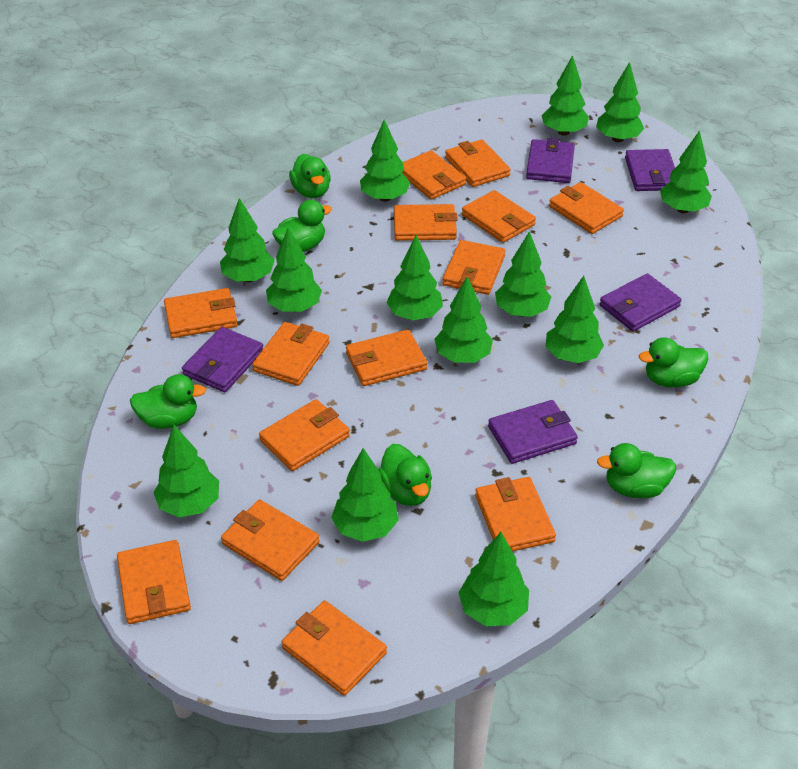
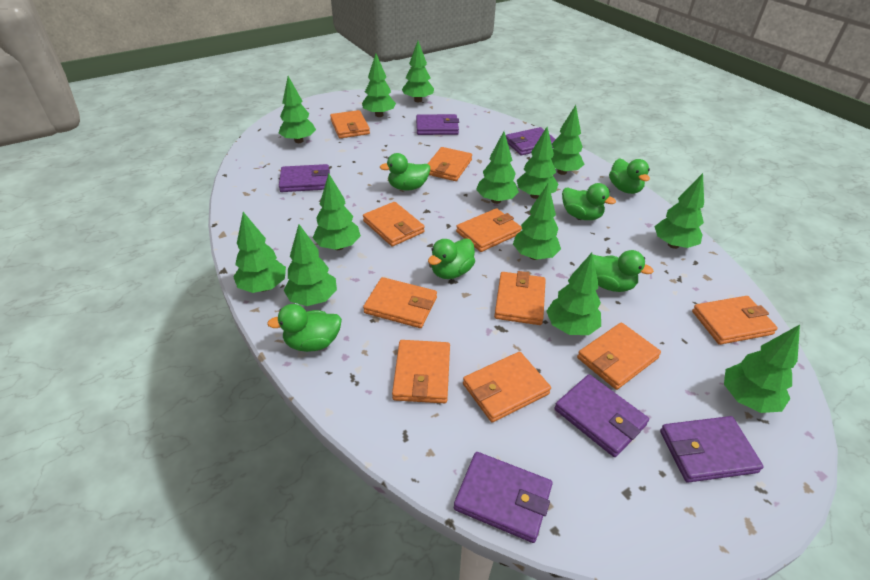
orange wallet: [117,540,191,624] [164,288,238,338] [221,499,320,581] [252,322,330,386] [259,399,350,471] [282,601,387,696] [346,329,427,386] [394,204,458,241] [402,150,466,200] [443,240,506,295] [445,140,511,187] [462,190,536,243] [475,477,556,551] [549,182,624,234] = 14 -> [330,110,370,138] [363,202,425,247] [363,277,437,328] [392,340,450,403] [428,147,472,181] [456,208,522,252] [463,352,551,422] [494,271,546,325] [577,322,661,390] [692,296,778,345] = 10
purple wallet: [182,327,264,392] [488,400,578,464] [526,138,575,183] [599,273,682,332] [625,149,675,191] = 5 -> [279,164,330,192] [416,114,459,135] [454,452,553,543] [506,127,556,155] [554,374,649,457] [660,416,764,483] = 6

